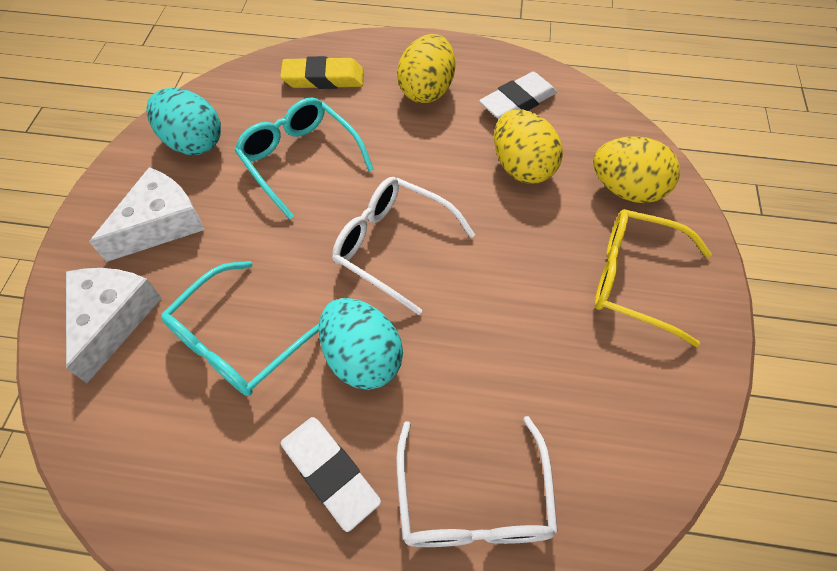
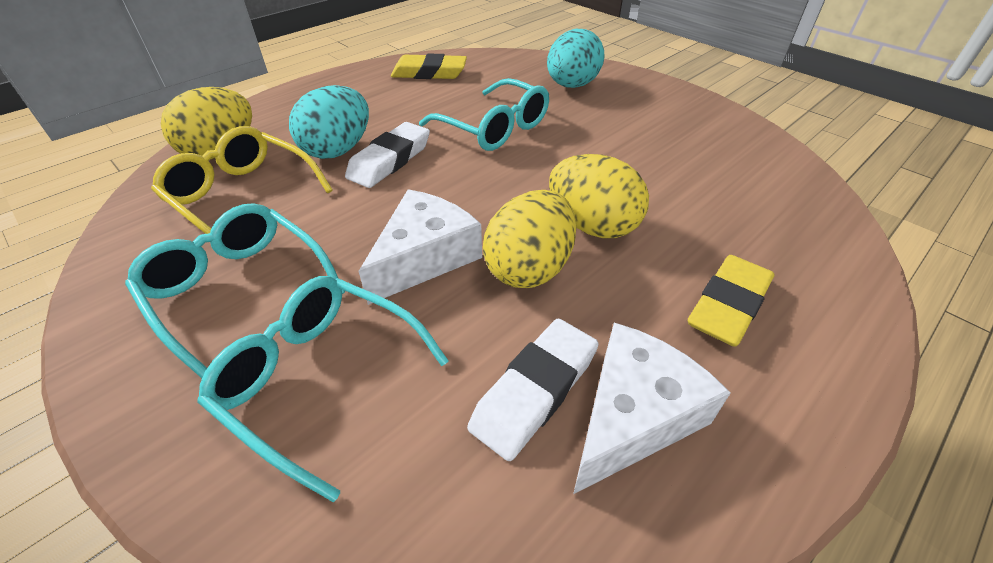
turquoise glasses: [161,261,319,396] [235,98,374,220] = 2 -> [125,203,345,378] [197,276,449,502] [419,78,549,151] = 3
white glasses: [332,177,475,315] [396,416,558,547] = 2 -> none = 0
yellow eraser: [280,56,364,89] = 1 -> [391,53,467,79] [688,255,774,347] = 2

